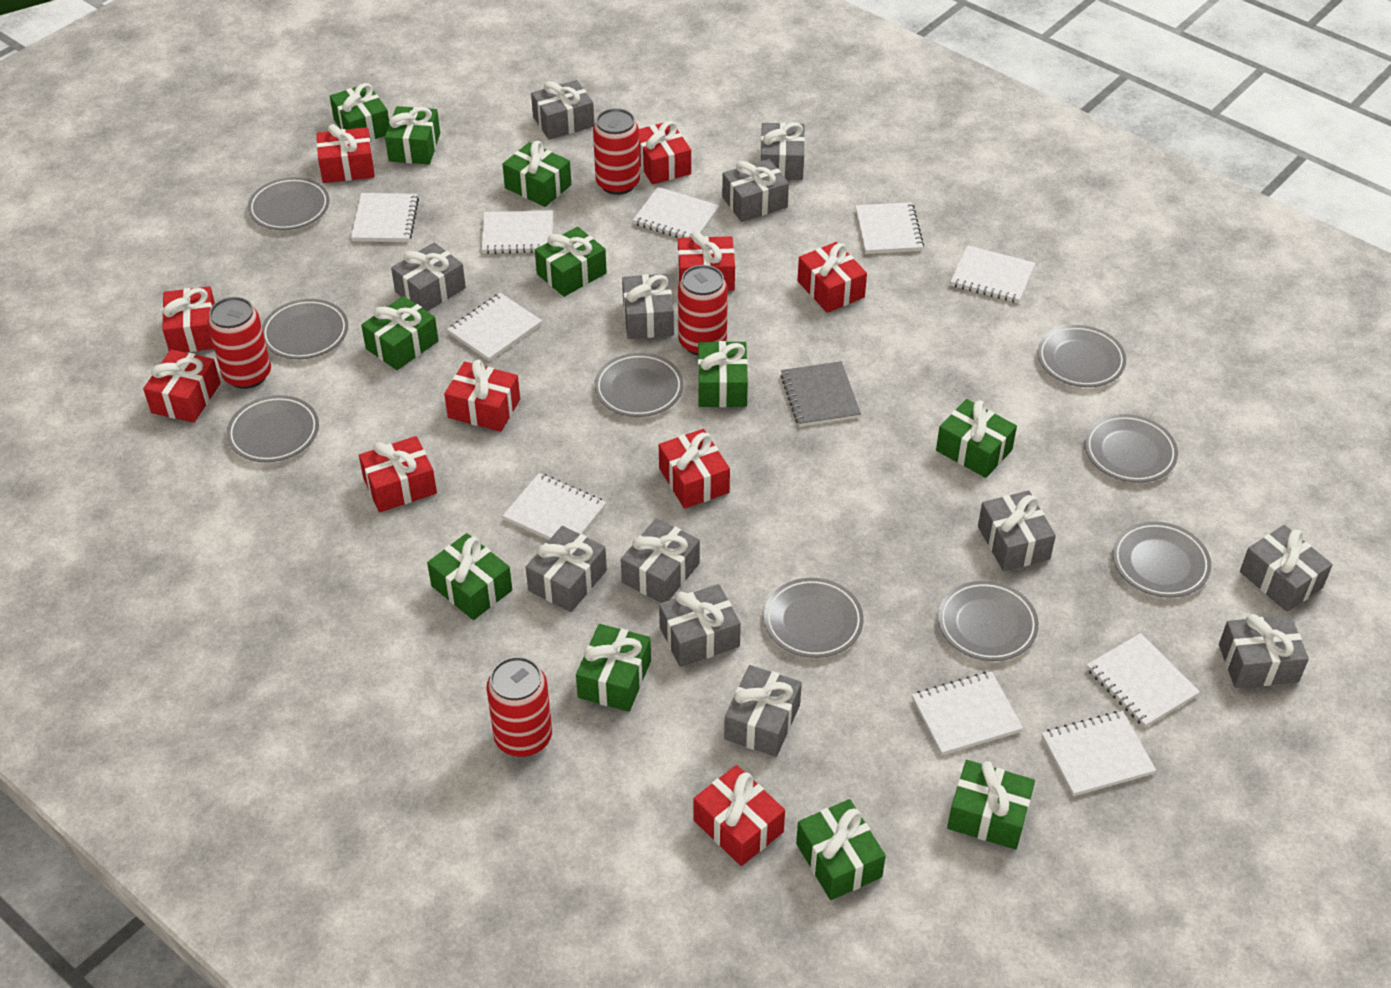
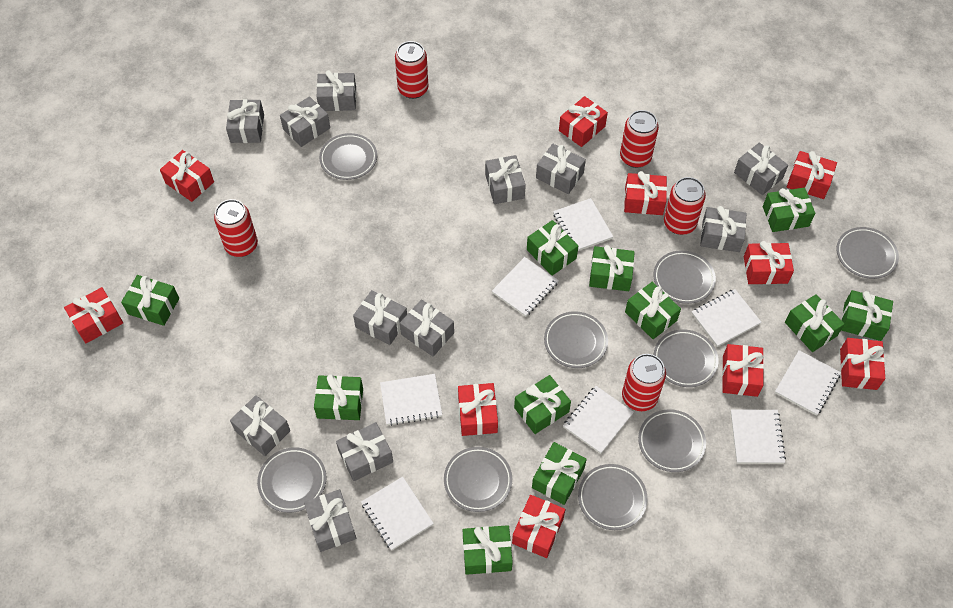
grey notebook: [780,361,861,427] = 1 -> none = 0
red can: [208,297,271,389] [486,657,552,757] [593,108,640,195] [678,265,728,355] = 4 -> [214,199,258,257] [395,41,428,99] [620,110,659,168] [622,354,666,411] [664,177,706,235] = 5
white notebook: [351,193,419,242] [447,293,542,361] [482,210,553,254] [503,473,606,540] [633,187,719,238] [855,202,924,254] [912,671,1023,756] [950,245,1036,303] [1042,711,1156,796] [1087,633,1200,728] = 10 -> [361,477,434,551] [380,374,442,426] [492,257,559,317] [553,198,613,251] [563,386,634,454] [691,289,761,347] [731,409,786,464] [775,350,841,416] = 8

